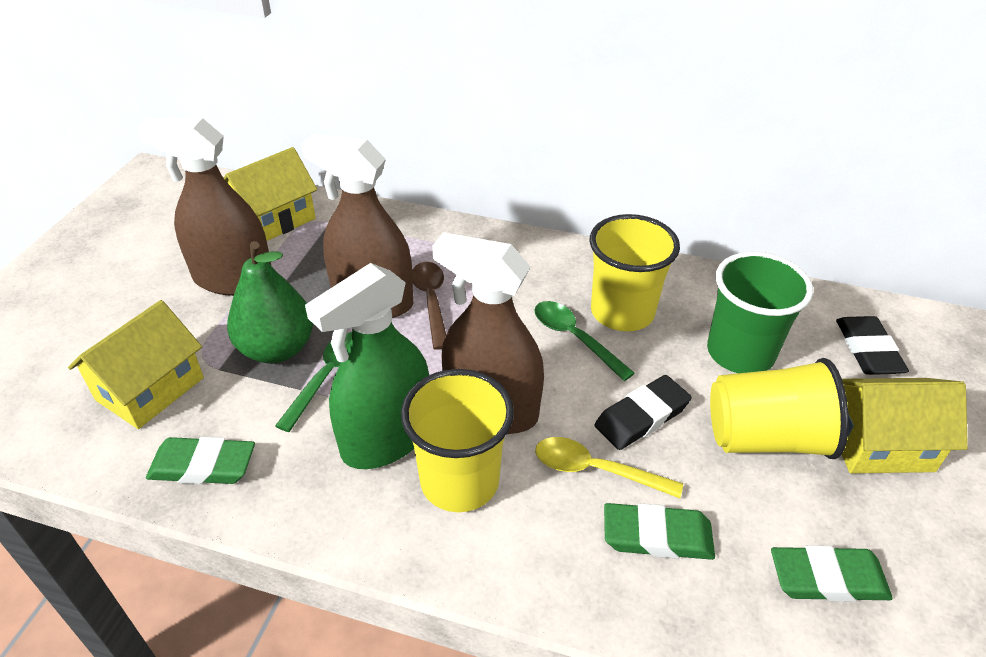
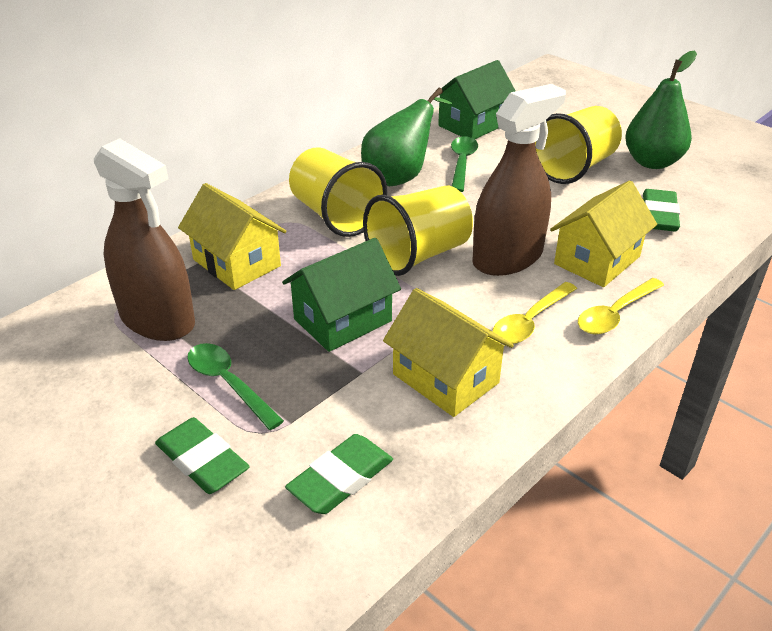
black eraser: [594,375,692,450] [836,316,909,375] = 2 -> none = 0
brown spoon: [412,262,446,350] = 1 -> none = 0
brown spray bottle: [137,118,271,296] [301,134,413,318] [432,232,544,434] = 3 -> [94,138,195,341] [472,84,566,276] = 2
green cup: [707,252,813,373] = 1 -> none = 0
green house: none = 0 -> [282,238,401,352] [438,60,516,139] = 2
green pear: [227,241,313,364] = 1 -> [361,88,452,186] [625,51,697,169] = 2
green spray bottle: [305,263,429,469] = 1 -> none = 0
yellow spoon: [535,437,683,498] = 1 -> [493,282,577,344] [578,278,664,335] = 2

